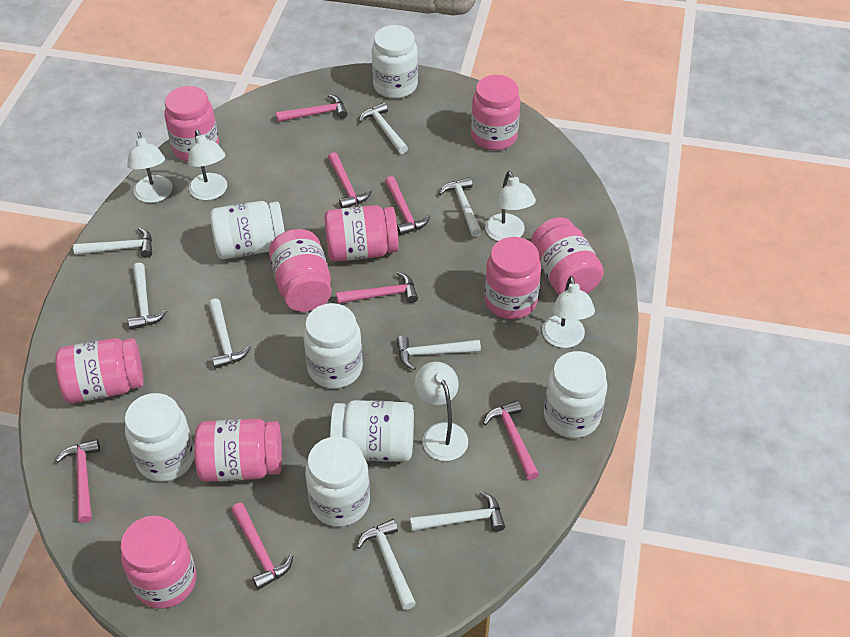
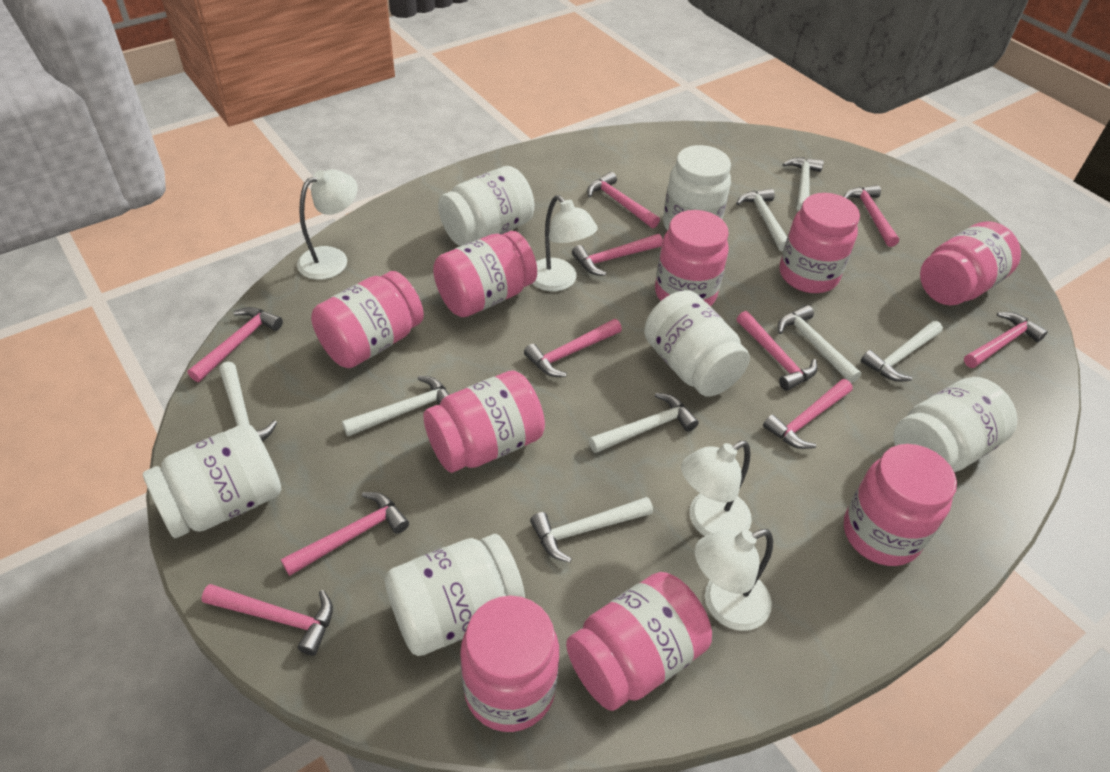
pink hammer: [56,439,100,523] [231,503,293,590] [276,94,348,122] [328,152,372,208] [336,272,418,304] [385,176,430,236] [483,400,539,480] = 7 -> [188,307,283,382] [201,584,333,656] [281,492,409,576] [524,319,622,377] [572,234,663,276] [587,172,660,228] [737,311,817,391] [763,379,853,449] [844,185,899,247] [964,312,1048,368] = 10
white jar: [125,393,194,482] [210,201,285,259] [303,303,363,389] [305,437,370,527] [330,400,414,462] [372,25,418,99] [544,351,607,438] = 7 -> [143,424,281,538] [385,534,525,656] [438,166,534,246] [644,290,750,397] [663,145,731,231] [893,377,1017,472] = 6
white lamp: [127,132,172,203] [188,130,227,200] [415,362,468,461] [485,171,536,241] [542,276,595,348] = 5 -> [297,169,358,280] [532,195,598,291] [681,441,752,536] [695,529,773,631] = 4

